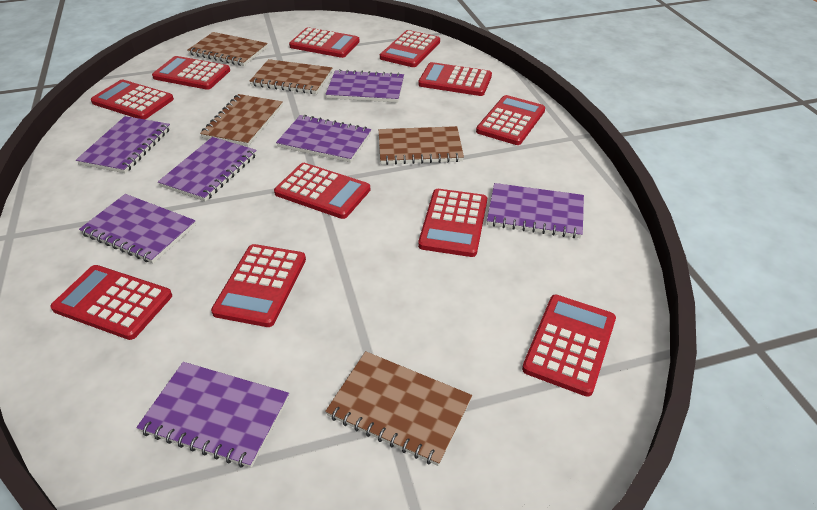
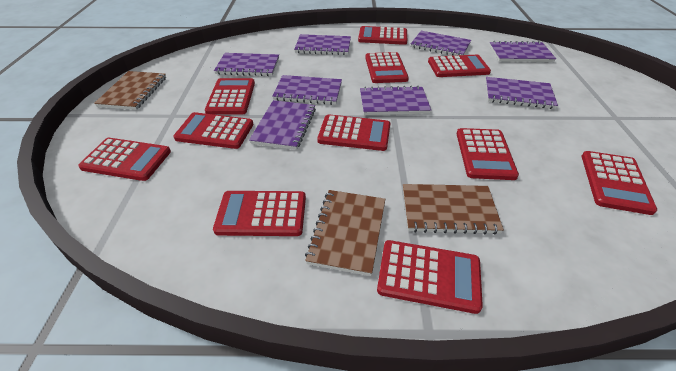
brown notebook: [188,32,268,66] [200,94,283,146] [249,59,332,94] [325,351,472,466] [379,126,464,165] = 5 -> [94,71,166,110] [305,190,385,276] [403,184,504,235] = 3
purple notebook: [76,116,171,173] [79,194,196,263] [136,362,289,468] [158,137,257,201] [276,115,371,163] [326,69,404,103] [487,183,584,238] = 7 -> [214,53,279,76] [249,100,316,150] [272,75,342,105] [294,34,351,55] [360,86,431,115] [411,31,471,56] [485,77,558,109] [489,41,556,62] = 8

